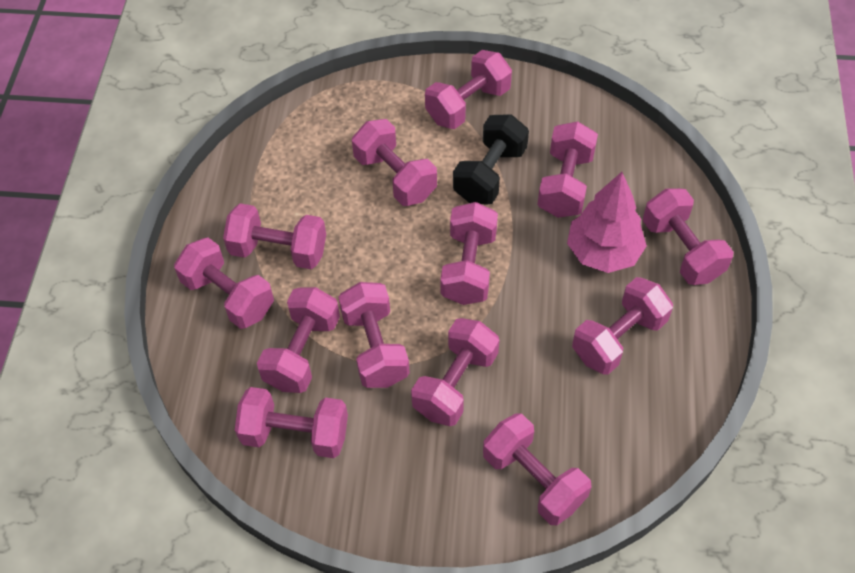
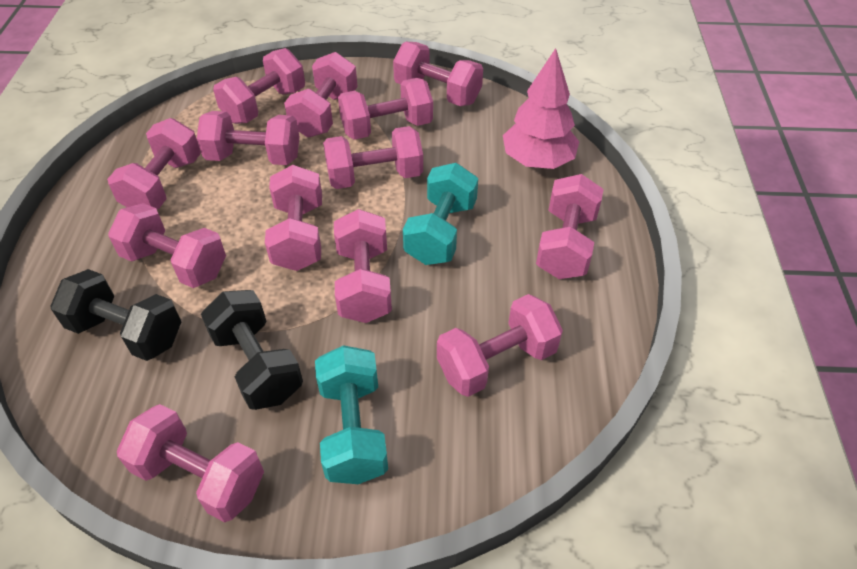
black dumbbell: [453,114,529,205] = 1 -> [51,269,181,361] [201,290,303,410] = 2
turquoise dumbbell: none = 0 -> [315,345,388,484] [403,163,478,265] = 2

